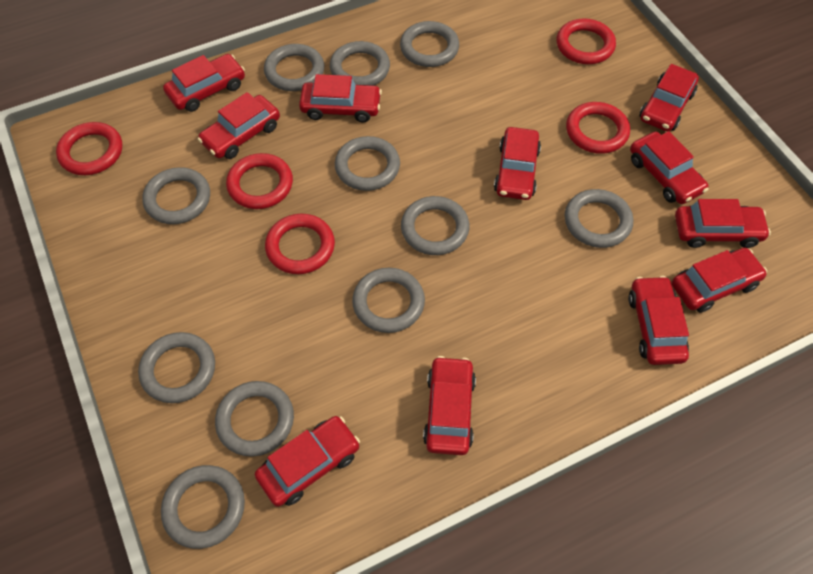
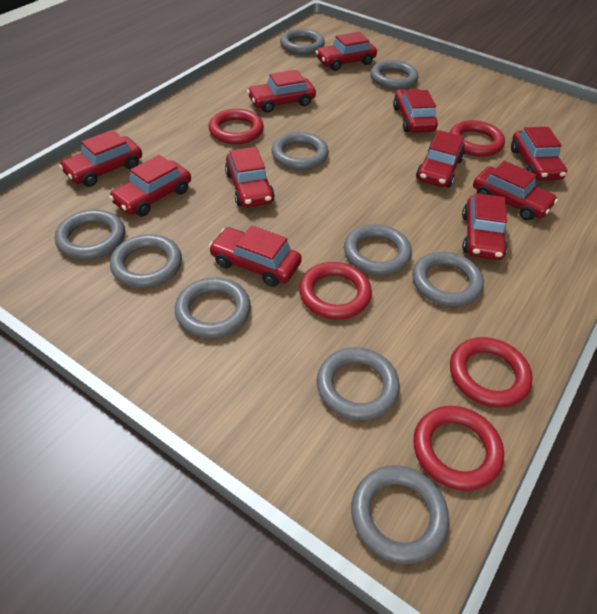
grey ring: [138,332,215,403] [142,167,210,224] [161,465,245,549] [215,381,294,457] [264,44,324,91] [330,41,390,86] [335,136,400,191] [352,268,425,333] [400,21,459,67] [401,196,469,255] [565,189,633,248] = 11 -> [55,210,125,260] [110,234,182,288] [175,277,251,338] [271,132,329,170] [280,29,325,55] [317,347,400,421] [344,224,412,275] [351,465,449,564] [370,60,418,90] [412,252,484,307] = 10

